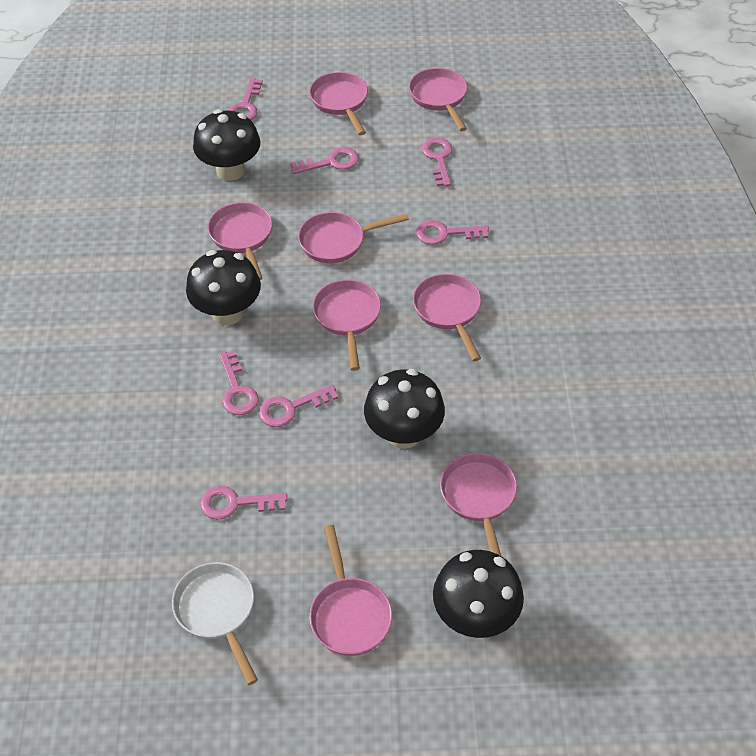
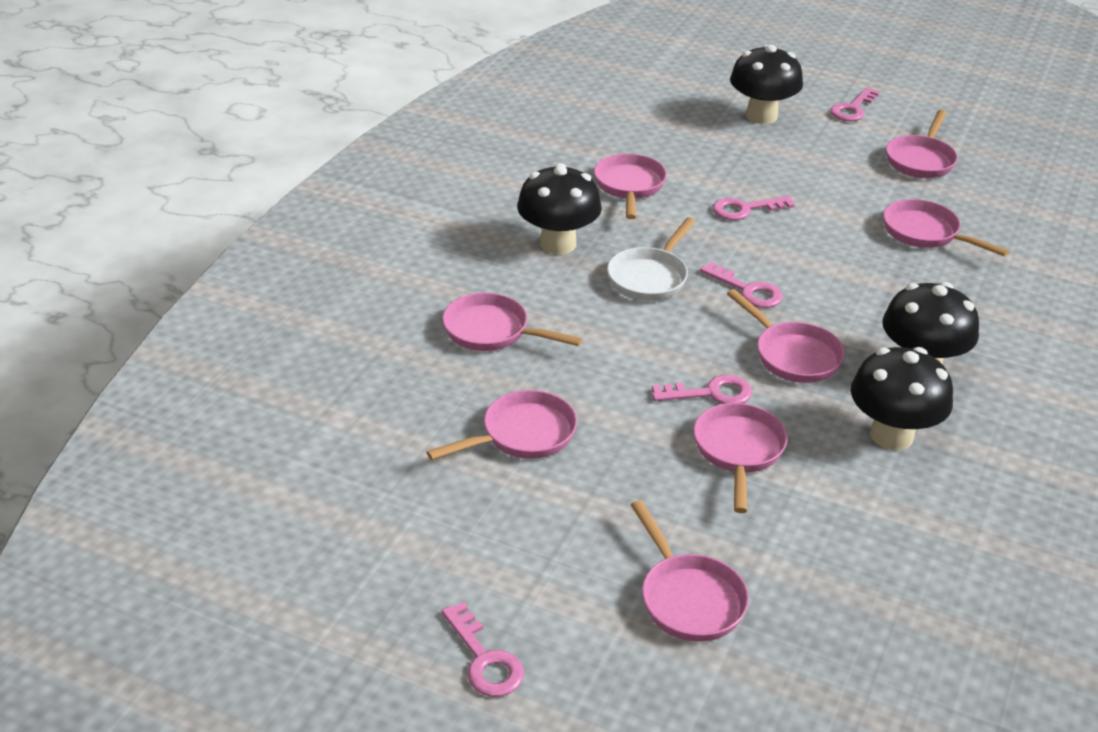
pink key: [200,486,287,520] [220,351,259,415] [228,78,263,120] [259,384,338,427] [291,147,359,174] [416,220,489,245] [422,138,452,186] = 7 -> [441,602,524,697] [652,375,752,404] [700,262,782,308] [712,196,795,220] [830,87,880,121] = 5

